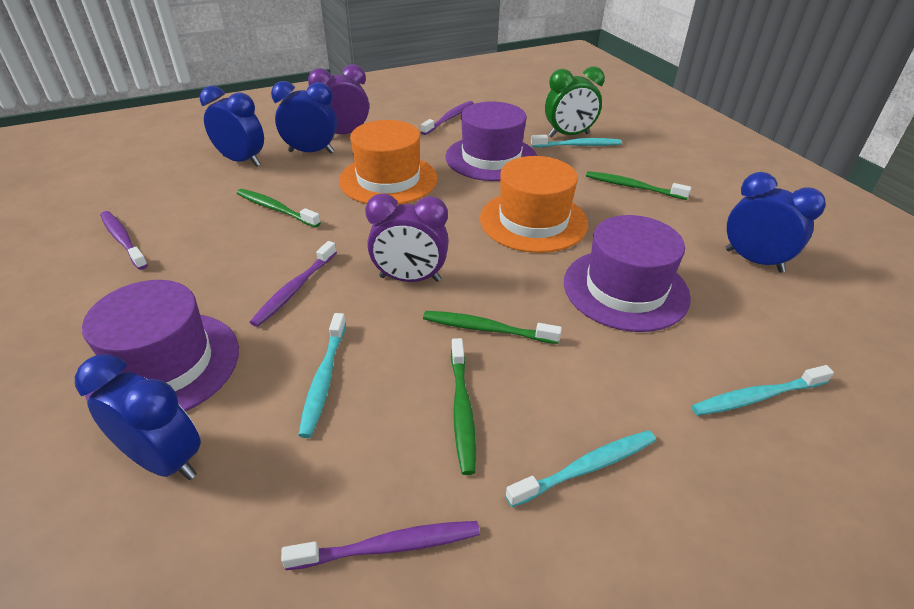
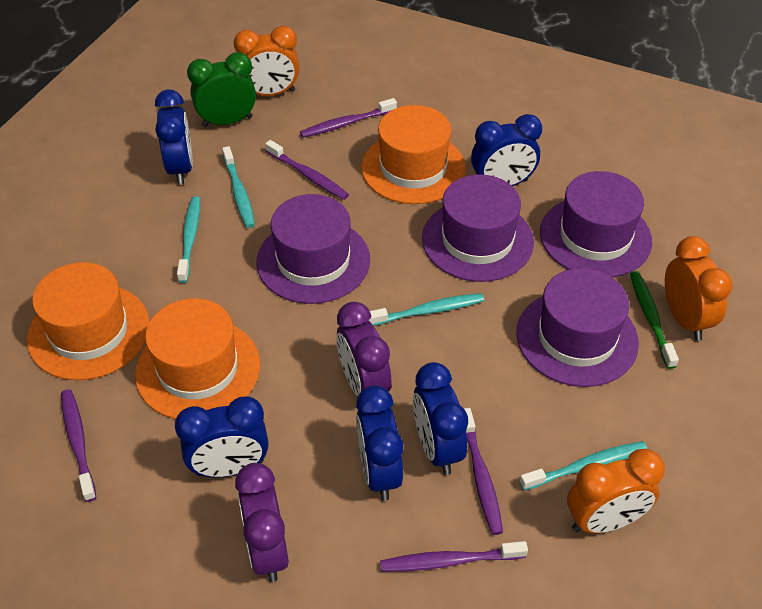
blue clock: [75,354,201,480] [200,86,264,167] [271,81,337,153] [726,172,826,273] = 4 -> [155,89,193,185] [175,396,269,478] [356,385,403,501] [413,362,468,475] [471,114,542,186] = 5
green toothbrush: [237,189,321,228] [423,311,562,344] [451,338,476,475] [586,171,691,200] = 4 -> [630,271,679,369] = 1
orange clock: none = 0 -> [234,26,299,96] [567,449,665,533] [665,236,733,341] = 3
orange hat: [339,120,437,205] [480,156,588,253] = 2 -> [27,262,150,380] [135,298,260,419] [361,105,466,204] = 3
purple hat: [82,280,239,412] [445,102,537,181] [564,215,691,332] = 3 -> [257,194,370,304] [422,175,534,282] [517,268,639,387] [540,171,652,278] = 4
purple toothbrush: [100,211,148,270] [250,241,337,327] [281,521,480,570] [421,101,474,135] = 4 -> [61,389,96,502] [265,140,349,200] [300,98,397,138] [380,541,528,572] [464,408,503,535] = 5

